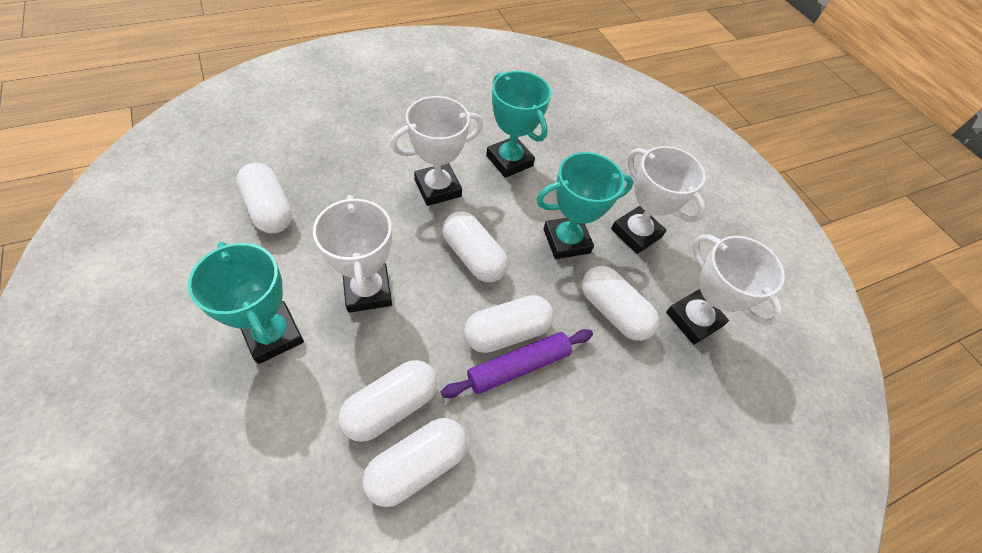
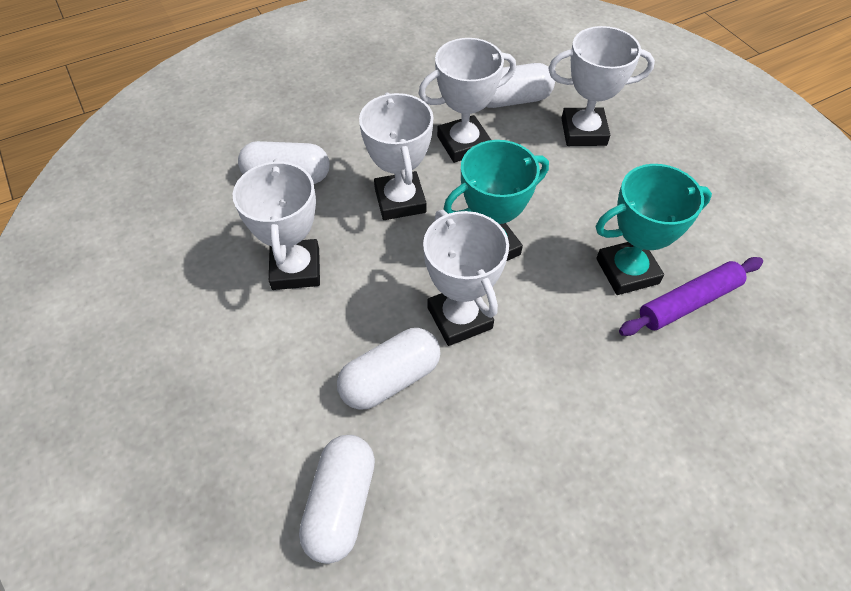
turquoise trophy: [188,242,304,364] [486,71,551,178] [536,152,634,259] = 3 -> [444,140,549,261] [596,164,712,295] = 2
white capsule: [236,163,292,233] [339,360,438,442] [363,418,467,507] [442,211,508,282] [464,295,554,353] [582,266,659,341] = 6 -> [238,141,330,184] [299,435,375,564] [337,328,441,410] [486,63,555,108] = 4
white trophy: [313,195,392,313] [390,96,483,206] [611,146,706,254] [666,235,785,345] = 4 -> [233,158,320,290] [359,93,433,220] [418,38,516,163] [423,210,509,346] [548,26,655,146] = 5

